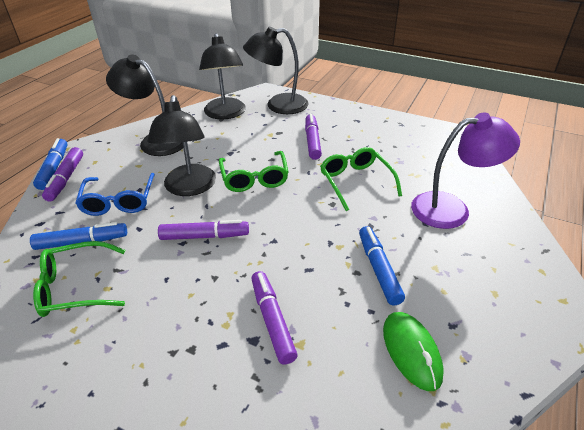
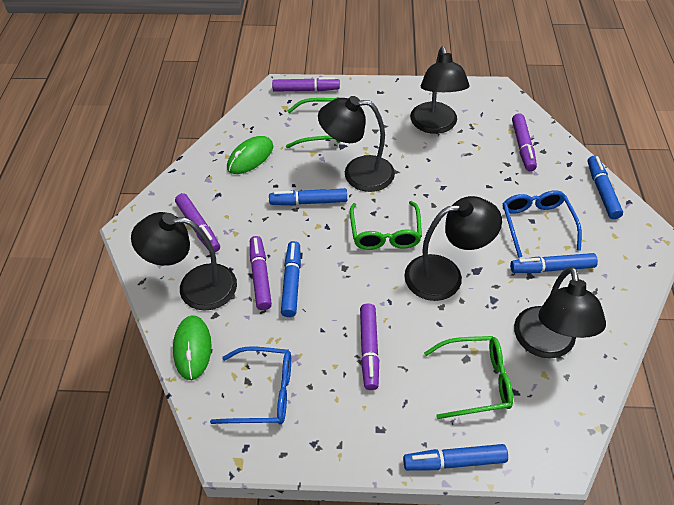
black lamp: [106,55,183,156] [147,95,216,196] [199,33,246,120] [243,27,308,114] = 4 -> [131,212,237,311] [318,96,395,192] [404,196,502,301] [410,46,469,134] [514,266,606,358] = 5
blue glasses: [75,173,155,216] = 1 -> [210,346,291,425] [503,190,582,258] = 2
blue marker: [30,222,127,250] [33,138,68,190] [359,226,405,305] = 3 -> [269,188,347,205] [281,241,301,317] [403,444,508,471] [510,253,598,273] [587,155,623,219] = 5
green mouse: [383,312,444,391] = 1 -> [173,315,211,380] [227,136,273,174] = 2
purple lamp: [411,113,520,229] = 1 -> none = 0
purple marker: [42,147,83,202] [158,220,249,240] [251,271,298,364] [305,113,322,160] = 4 -> [175,193,220,252] [250,236,272,310] [272,77,340,92] [360,303,379,390] [512,113,537,171] = 5

